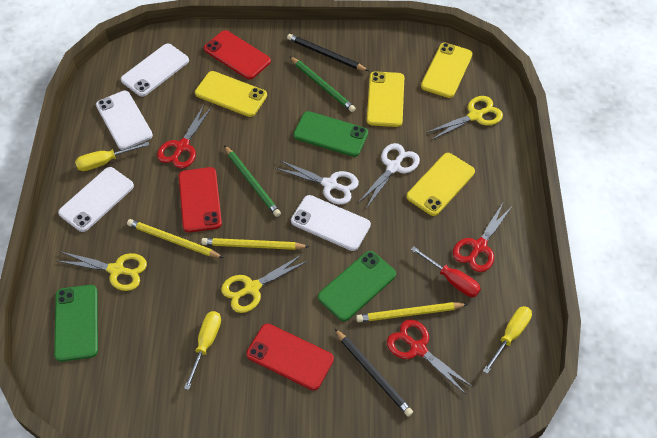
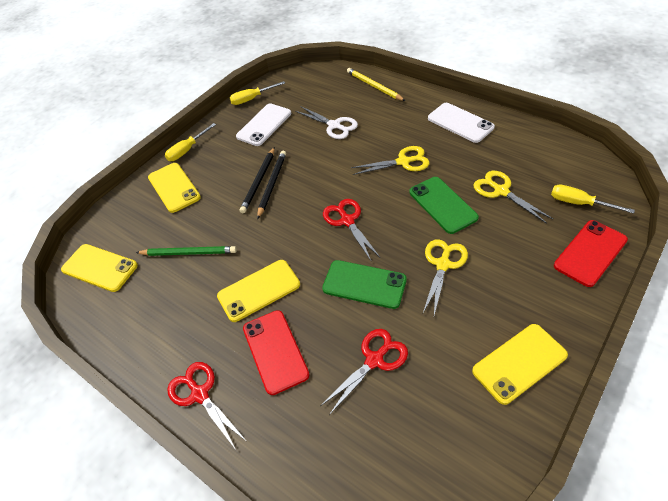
green pencil: [224,145,281,217] [290,56,356,112] = 2 -> [136,246,237,256] = 1
green phone: [54,285,98,362] [293,111,368,157] [318,251,396,321] = 3 -> [322,260,407,309] [409,177,479,234] = 2
red phone: [179,167,222,233] [204,30,271,79] [246,324,334,390] = 3 -> [243,310,310,395] [554,220,628,287] = 2
red screwdriver: [411,247,481,297] = 1 -> none = 0
white phone: [58,167,134,232] [96,91,153,150] [121,44,189,97] [291,195,371,251] = 4 -> [236,104,291,146] [428,103,495,143] = 2
white scissors: [275,160,359,205] [358,143,420,207] = 2 -> [295,106,358,139] = 1
yellow pencil: [127,219,224,258] [201,238,310,250] [356,302,468,322] = 3 -> [347,68,405,101] = 1

